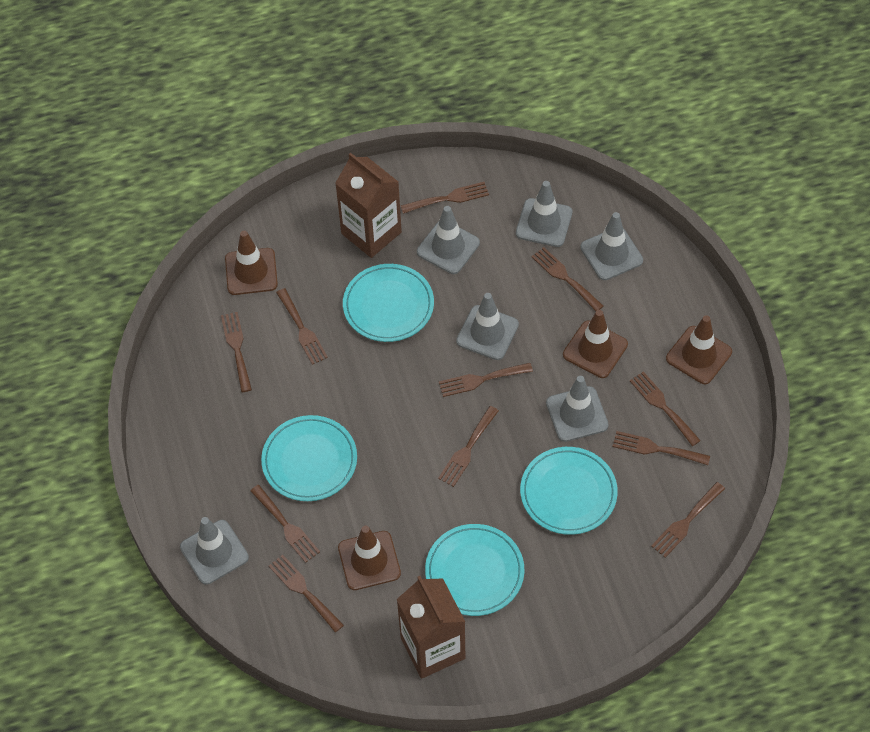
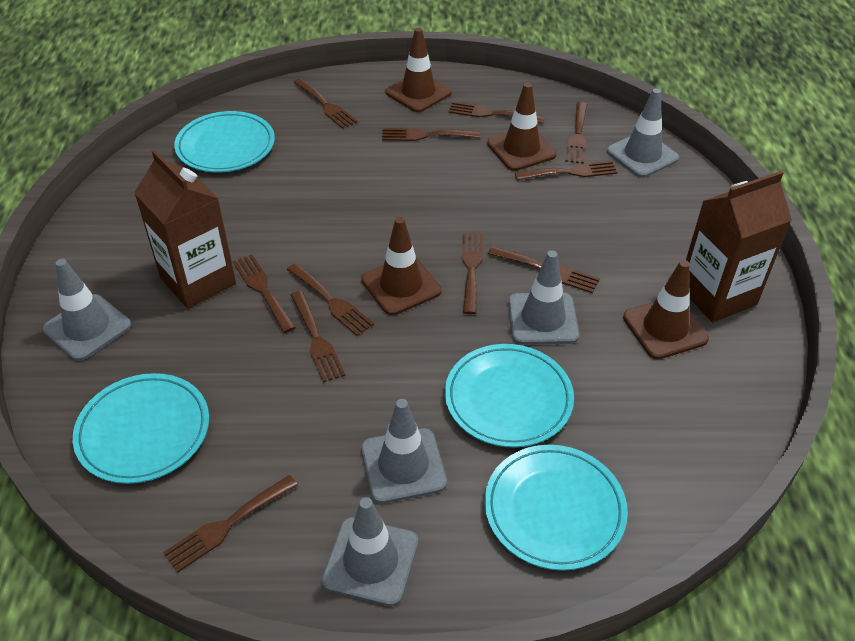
grey traffic cone: [180,517,249,585] [417,206,480,274] [456,293,519,360] [516,181,573,247] [546,376,609,442] [580,212,643,280] = 6 -> [42,259,131,361] [322,497,418,606] [361,399,447,503] [508,250,579,345] [607,88,679,178] = 5

